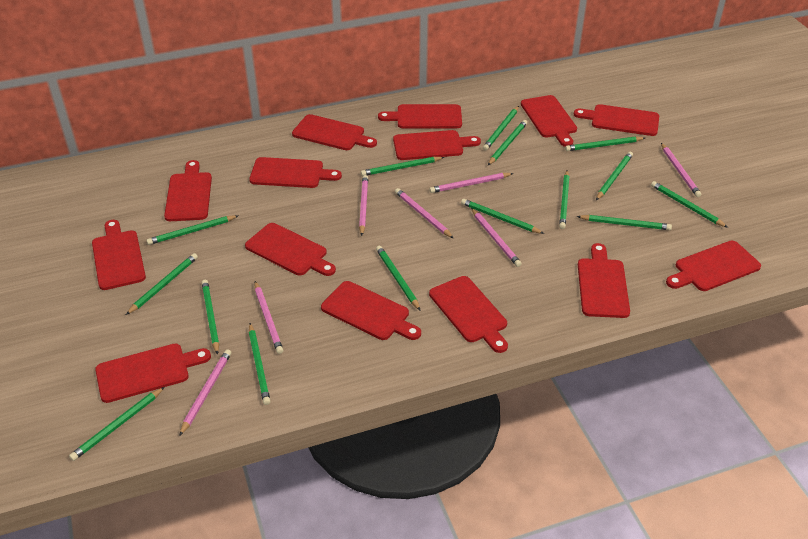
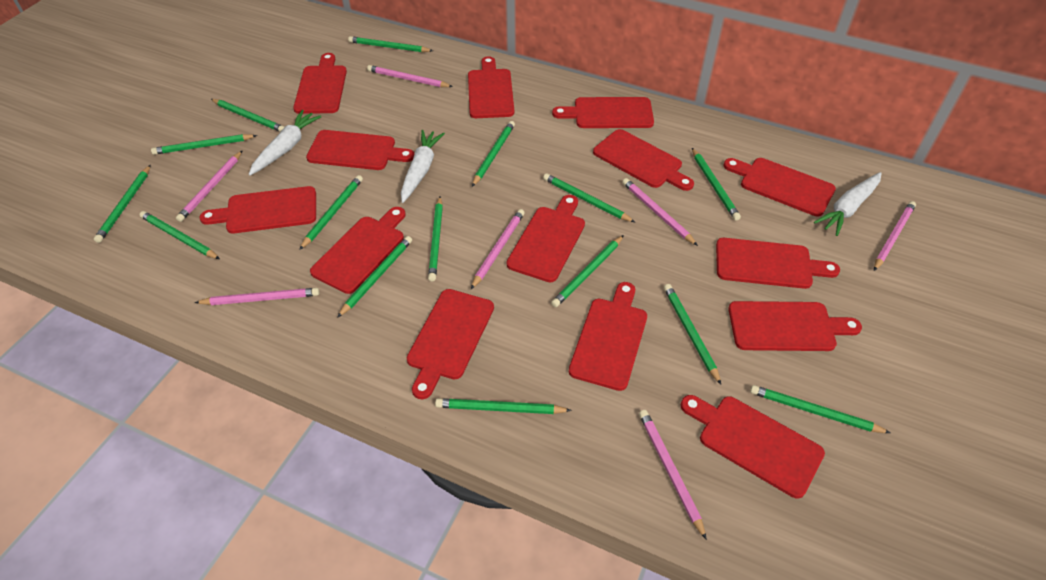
white carrot: none = 0 -> [249,110,321,176] [401,130,445,203] [814,172,882,236] = 3

